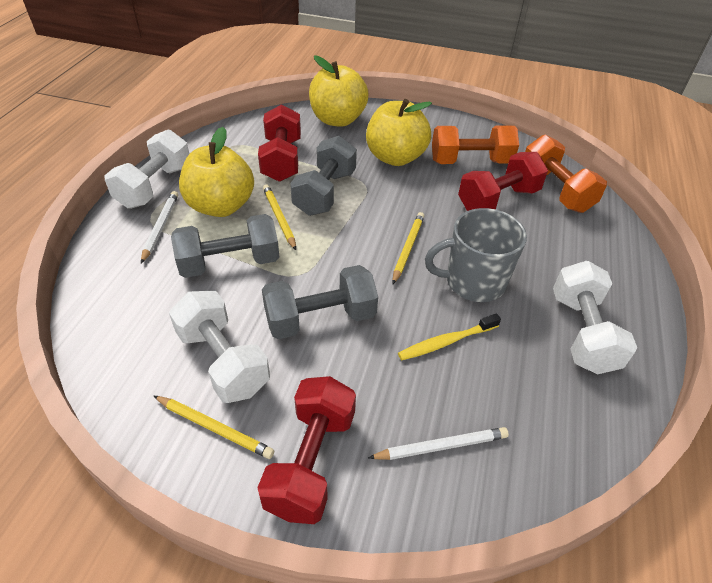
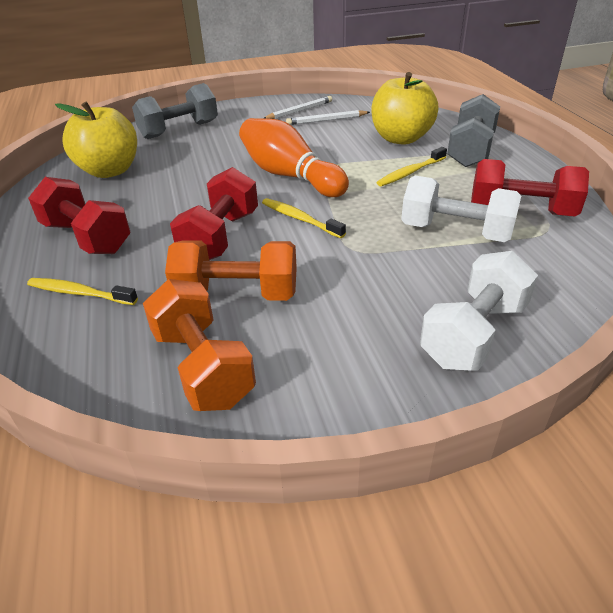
grey dumbbell: [171,214,279,278] [262,265,378,339] [290,136,357,216] = 3 -> [132,83,218,139] [447,94,500,167] = 2
grey mug: [425,208,527,302] = 1 -> none = 0
orange bowling pin: none = 0 -> [239,118,349,197] = 1
white dumbbell: [105,129,189,209] [169,291,270,403] [553,261,637,374] = 3 -> [401,176,521,242] [420,251,538,371] = 2
yellow apple: [179,127,254,217] [309,55,369,127] [366,99,432,166] = 3 -> [55,101,137,178] [372,72,438,144] = 2
yellow pencil: [154,396,274,459] [263,185,296,250] [392,212,425,284] = 3 -> none = 0
yellow toothbrush: [398,314,501,360] = 1 -> [27,278,138,305] [262,198,346,238] [376,147,447,186] = 3

